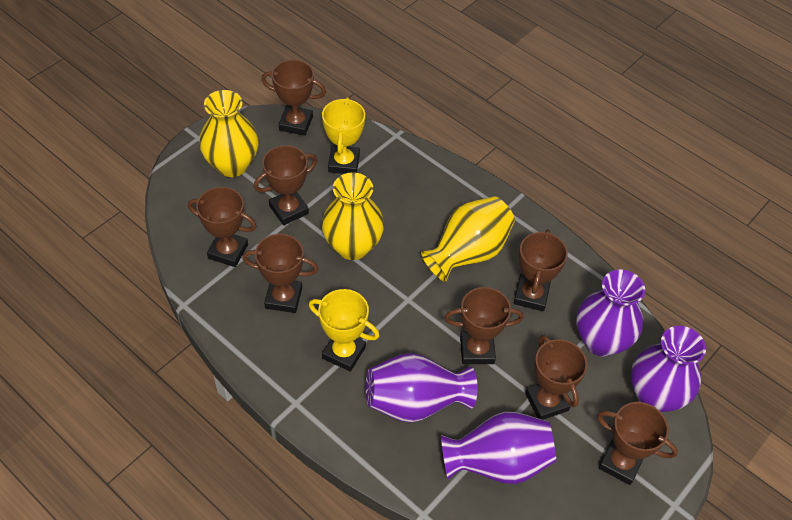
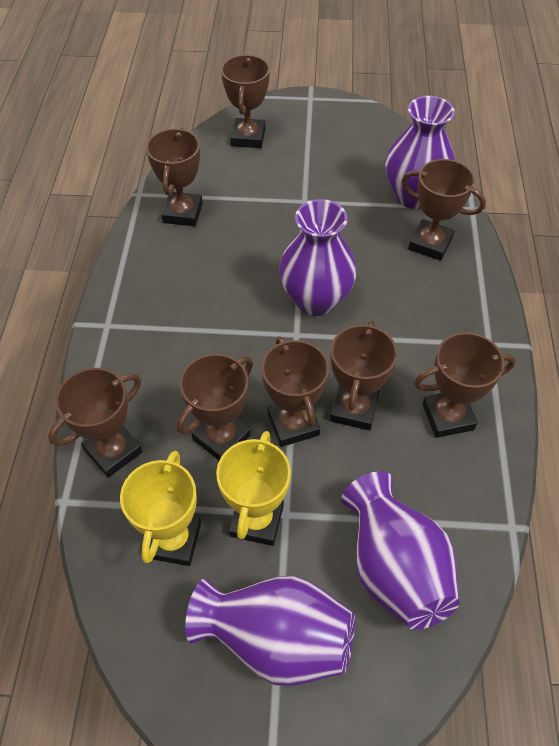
yellow vase: [199,90,259,177] [322,172,384,260] [421,196,515,282] = 3 -> none = 0

